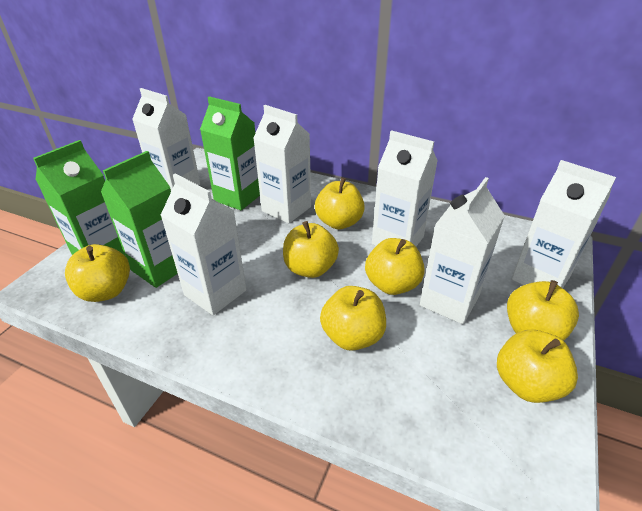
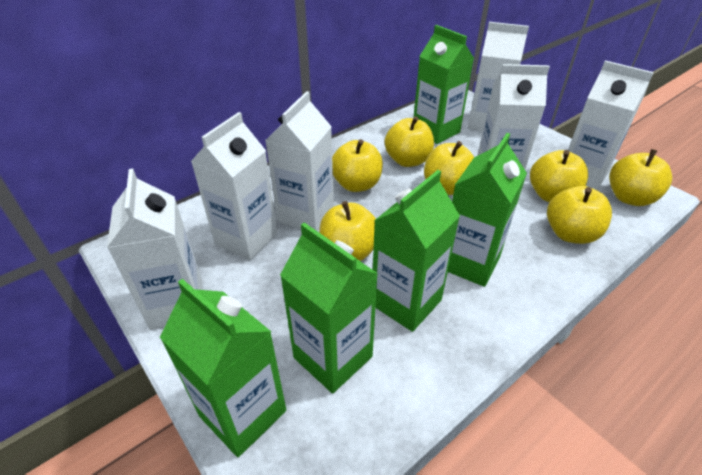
green carton: [33,140,125,256] [101,151,178,288] [200,96,260,210] = 3 -> [160,279,286,457] [280,222,378,394] [373,170,460,332] [413,25,474,144] [448,133,527,287] = 5

